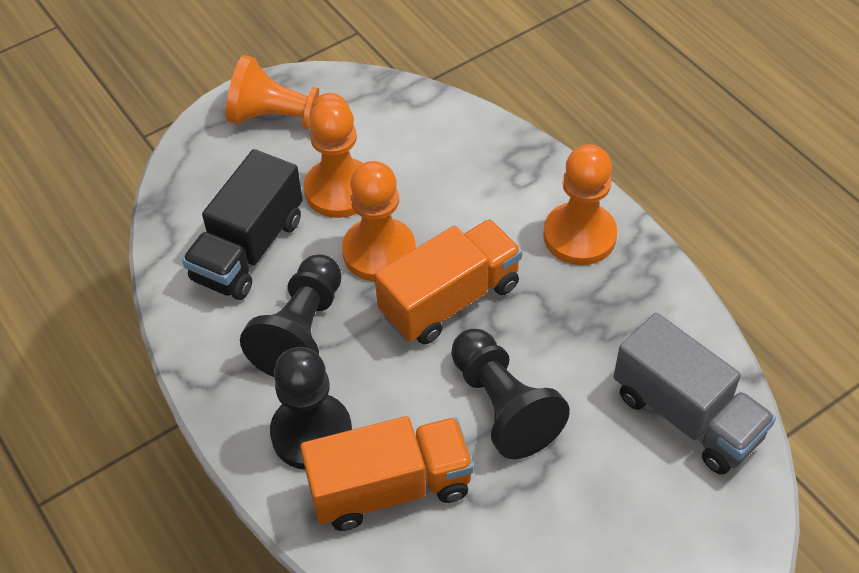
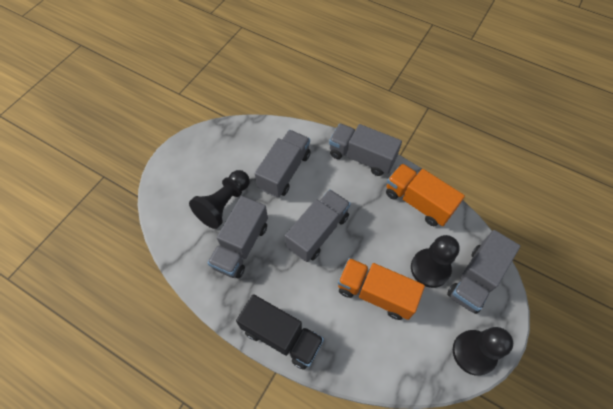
grey truck: [614,313,776,475] = 1 -> [208,196,268,279] [255,130,311,197] [285,189,351,262] [329,124,402,176] [447,230,520,314] = 5
orange pawn: [226,55,349,130] [304,99,363,218] [342,161,416,281] [543,144,618,265] = 4 -> none = 0

